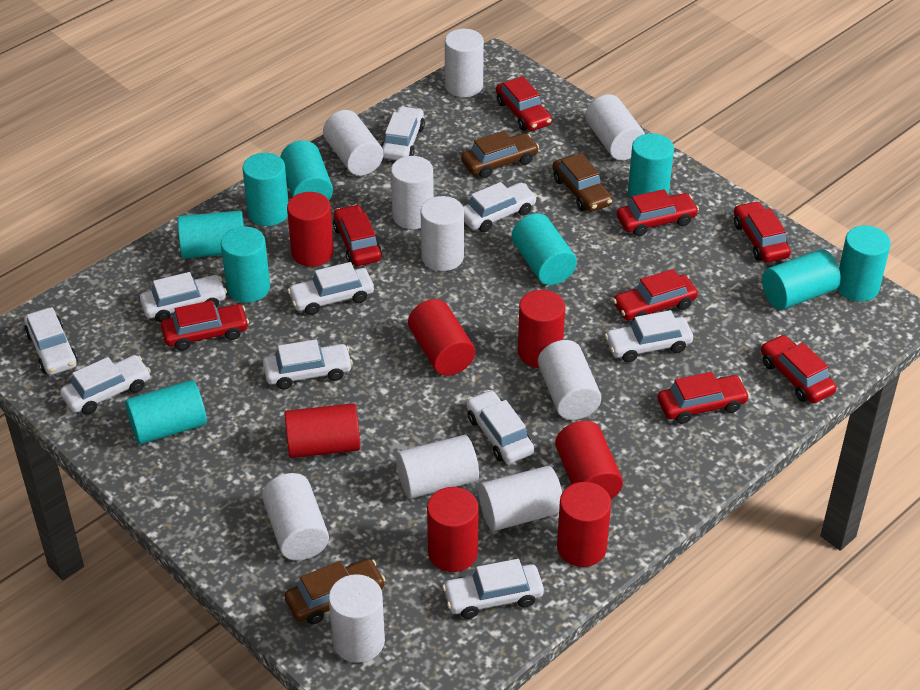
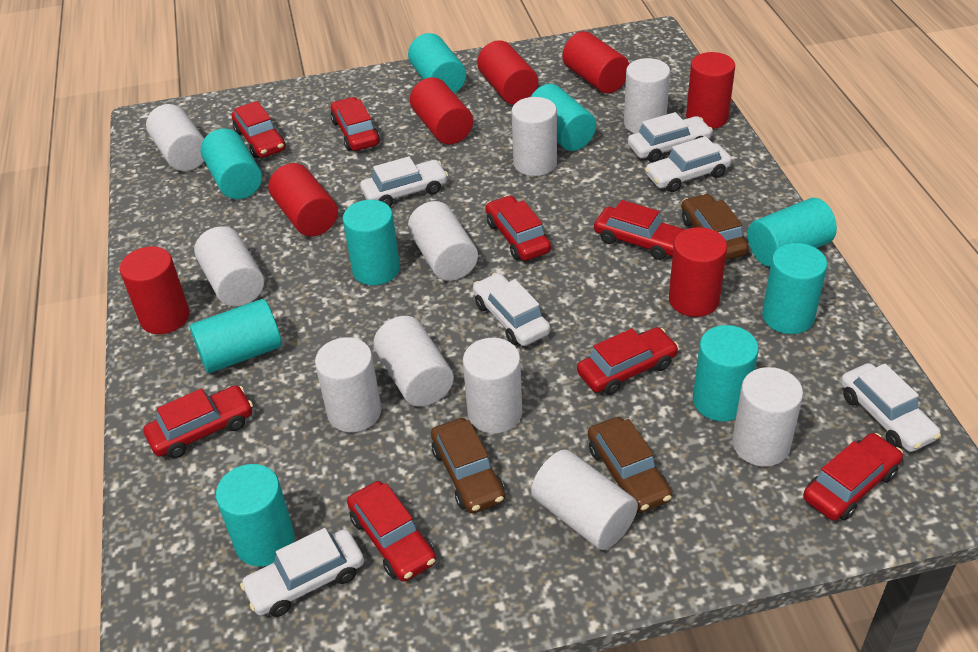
white car: [24,307,78,375] [60,355,151,415] [140,272,227,322] [263,339,353,389] [287,262,374,315] [381,106,425,160] [442,559,544,619] [463,182,537,232] [466,390,534,464] [605,310,693,362] = 10 -> [240,528,364,617] [360,156,448,207] [473,273,550,346] [628,112,713,162] [645,136,732,192] [841,363,941,452] = 6

